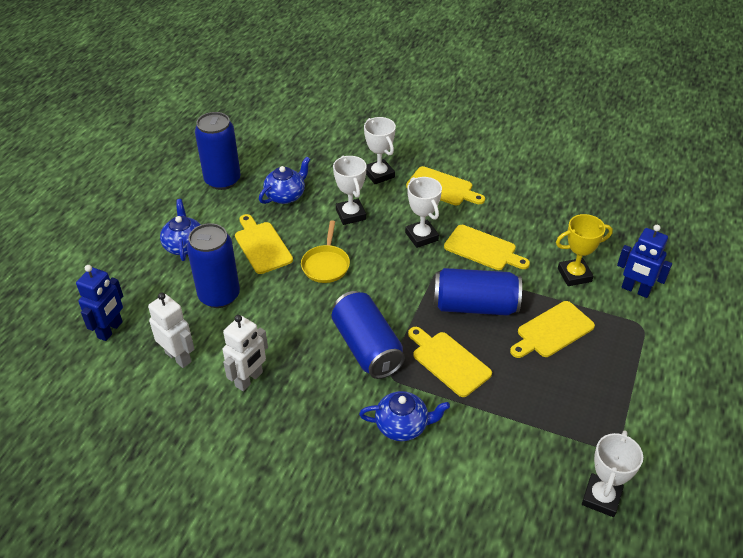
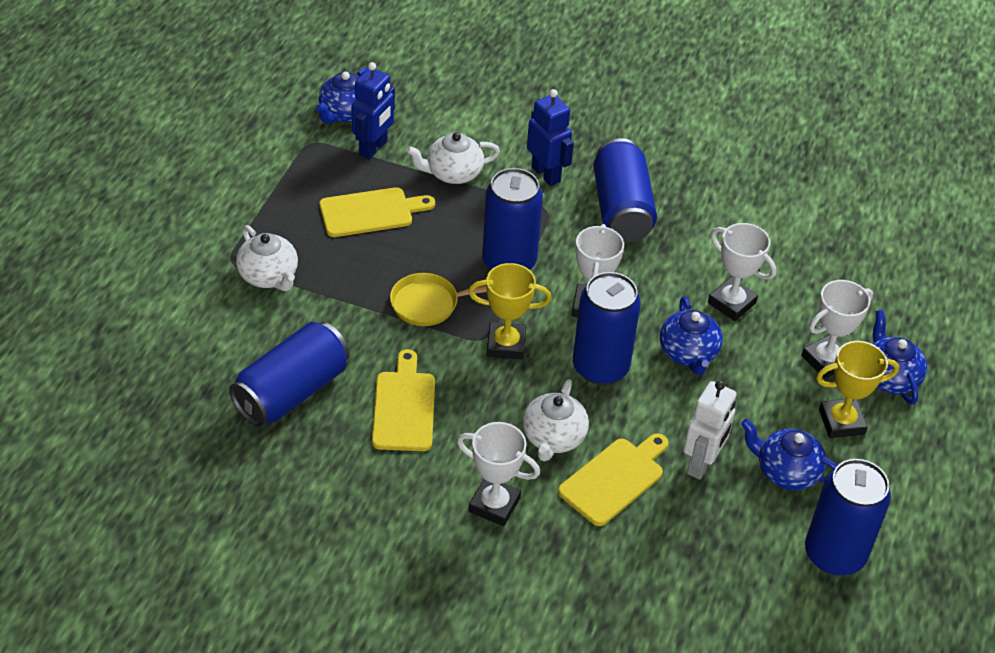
blue can: [187,223,240,308] [195,112,241,190] [332,291,405,379] [434,268,522,316] = 4 -> [229,322,349,427] [482,168,543,270] [573,272,641,385] [593,138,657,242] [805,459,891,576] = 5
blue teapot: [160,199,201,261] [259,157,310,204] [359,391,450,441] = 3 -> [316,68,368,124] [660,296,723,375] [741,419,838,490] [873,310,927,405] = 4
white robot: [148,293,194,368] [223,315,268,391] = 2 -> [683,380,737,480] = 1
white teapot: none = 0 -> [236,225,298,291] [406,132,500,184] [523,379,589,461] = 3
yellow cutting board: [235,214,293,274] [406,166,485,205] [408,327,492,397] [444,225,530,270] [510,301,595,358] = 5 -> [319,187,435,237] [372,349,435,451] [558,433,668,526] = 3
yellow trophy: [556,214,613,286] = 1 -> [468,263,552,360] [816,341,899,438] = 2

